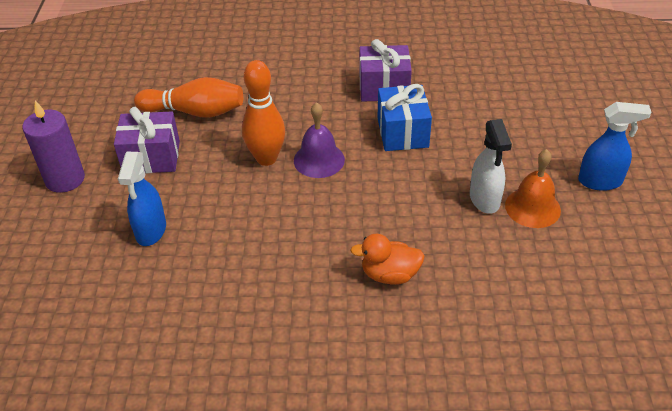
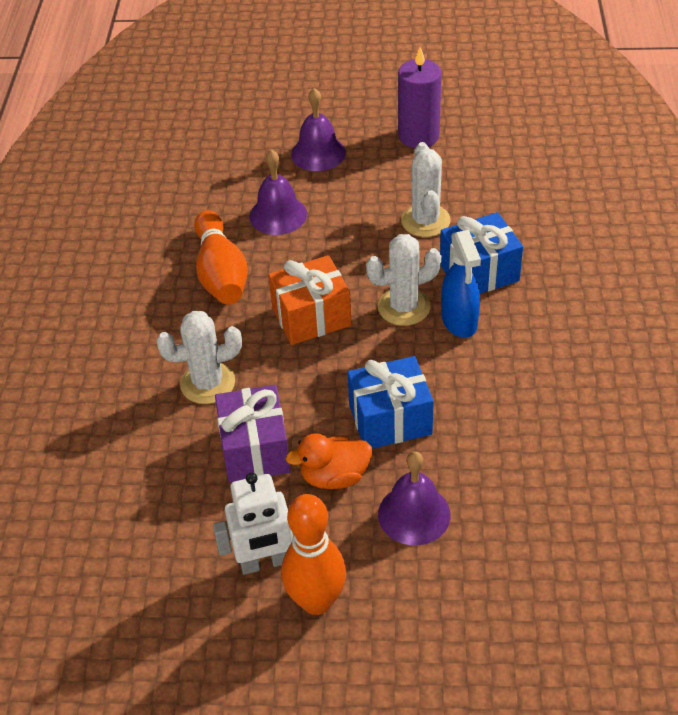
blue gift: [377,84,432,151] = 1 -> [348,356,434,449] [440,212,523,294] = 2
blue spray bottle: [118,152,166,246] [578,102,651,191] = 2 -> [441,230,481,338] = 1
orange bell: [505,149,561,228] = 1 -> none = 0
orange gift: none = 0 -> [268,255,352,345] = 1
purple bell: [294,102,345,178] = 1 -> [250,150,307,235] [291,88,346,171] [378,451,450,545] = 3
purple gift: [114,107,180,173] [360,39,412,102] = 2 -> [215,385,291,483] = 1
white cactus: none = 0 -> [156,311,242,404] [366,234,441,326] [401,142,451,237] = 3
white robot: none = 0 -> [213,472,294,575] = 1
white spray bottle: [470,119,512,214] = 1 -> none = 0

